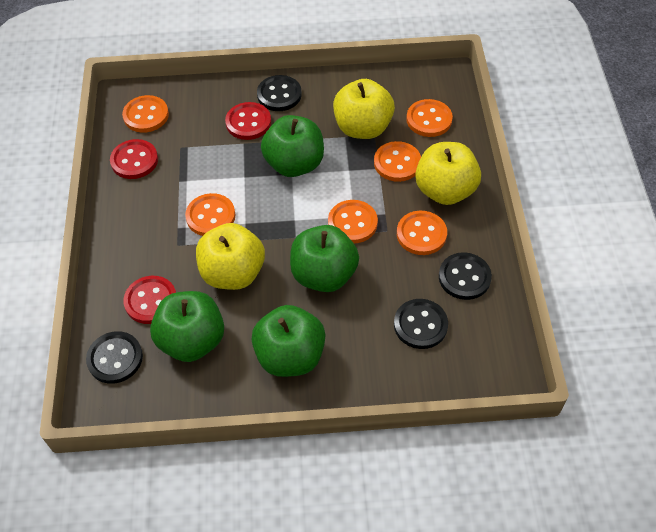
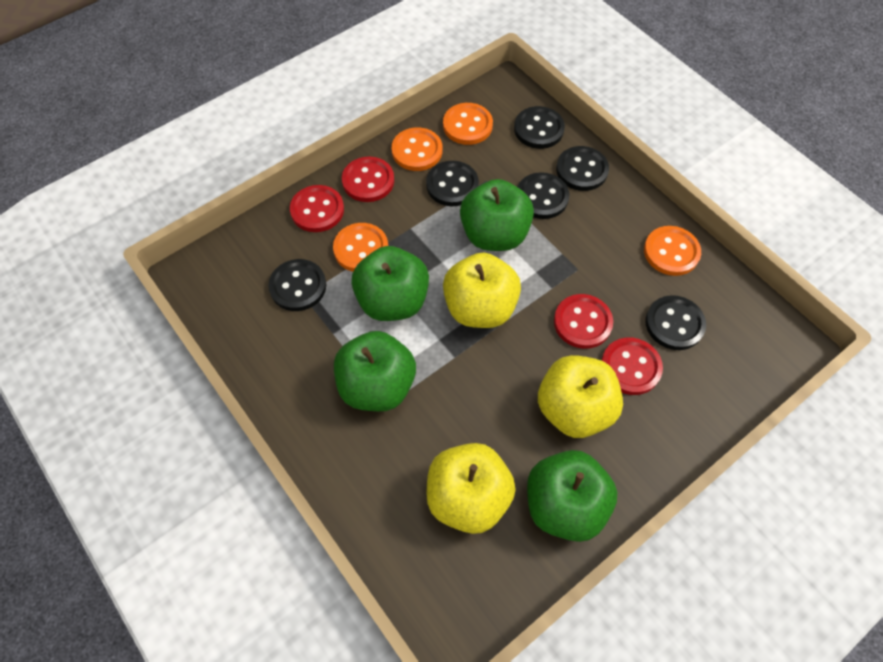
black button: [86,331,143,384] [257,75,302,111] [394,299,448,349] [439,252,492,300] = 4 -> [268,259,326,311] [426,161,479,206] [514,106,565,149] [518,172,569,219] [556,146,609,191] [645,295,706,350] = 6
orange button: [122,95,169,133] [185,193,235,236] [328,200,378,243] [374,141,421,182] [397,211,447,255] [406,99,453,137] = 6 -> [333,223,388,272] [392,127,442,171] [443,103,493,145] [644,226,701,276] = 4
red button: [110,139,158,179] [123,276,176,324] [225,102,271,140] = 3 -> [290,185,344,232] [342,157,394,202] [554,294,613,349] [601,337,663,395] = 4

